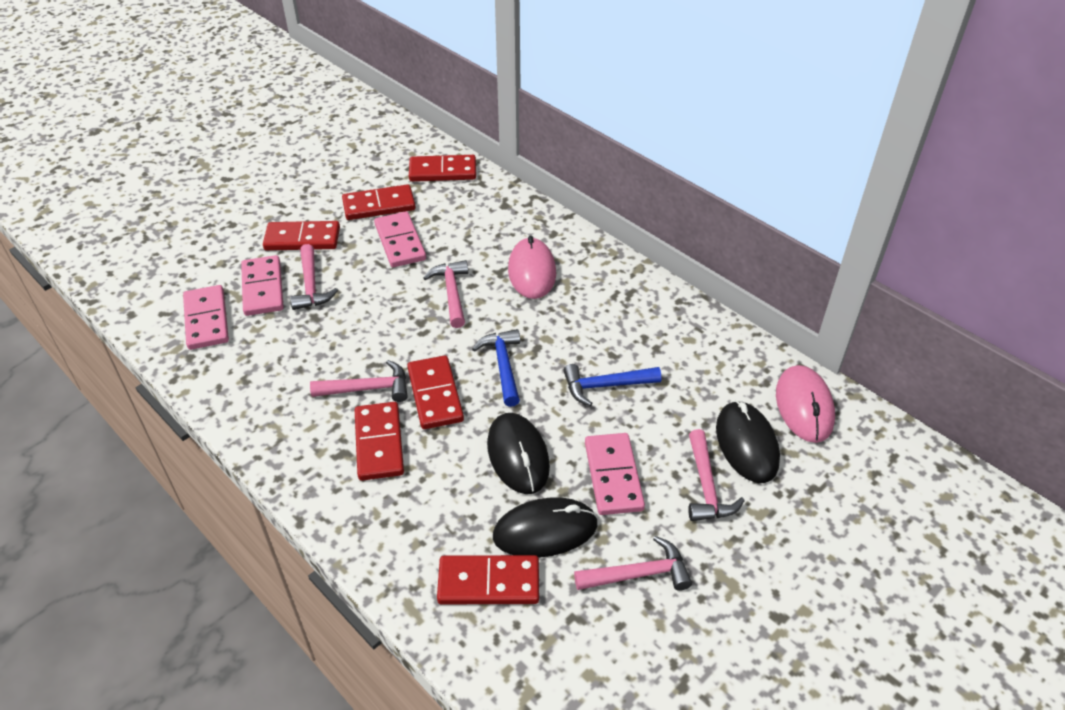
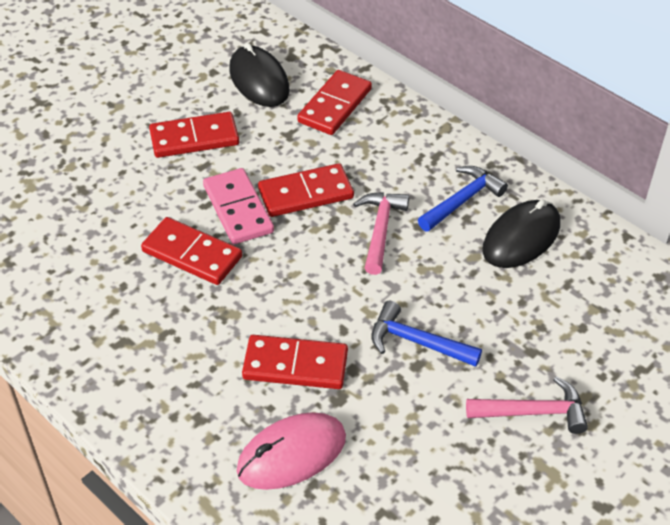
black mouse: [487,413,550,494] [493,497,598,558] [716,401,780,483] = 3 -> [229,43,290,107] [482,200,560,268] = 2
pink domino: [183,285,229,350] [241,255,283,316] [374,212,426,267] [585,433,645,515] = 4 -> [203,168,274,244] = 1
pink hammer: [290,244,338,310] [310,360,408,402] [423,260,468,328] [574,536,692,591] [688,429,745,521] = 5 -> [353,192,409,275] [466,377,588,434] = 2
pink mouse: [508,236,556,299] [776,365,835,443] = 2 -> [237,412,346,490] = 1
red domino: [263,221,340,251] [342,184,415,220] [355,402,404,481] [407,355,464,429] [409,155,476,182] [437,555,539,604] = 6 -> [141,217,242,285] [149,112,239,158] [242,335,348,389] [258,163,354,217] [297,70,372,135] = 5

